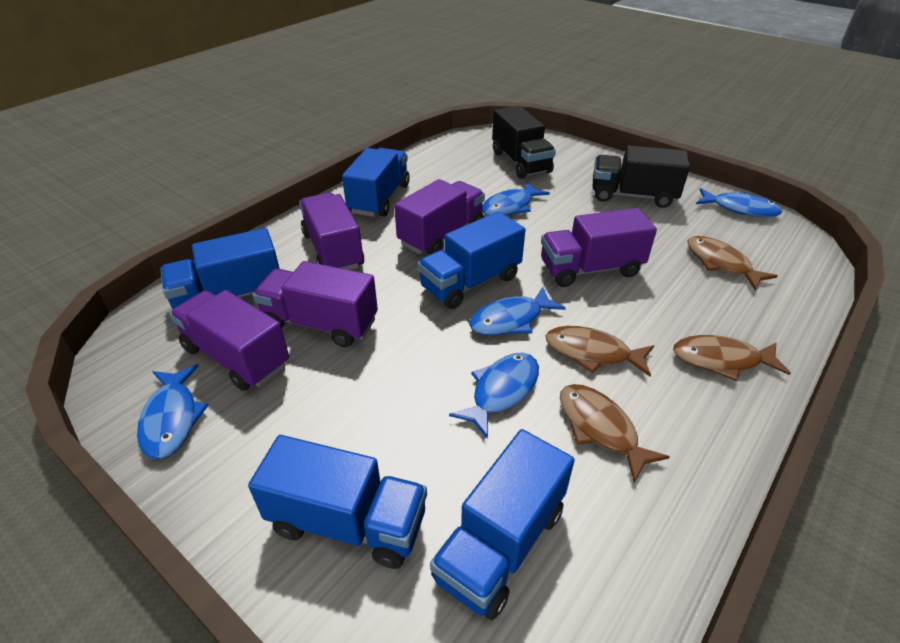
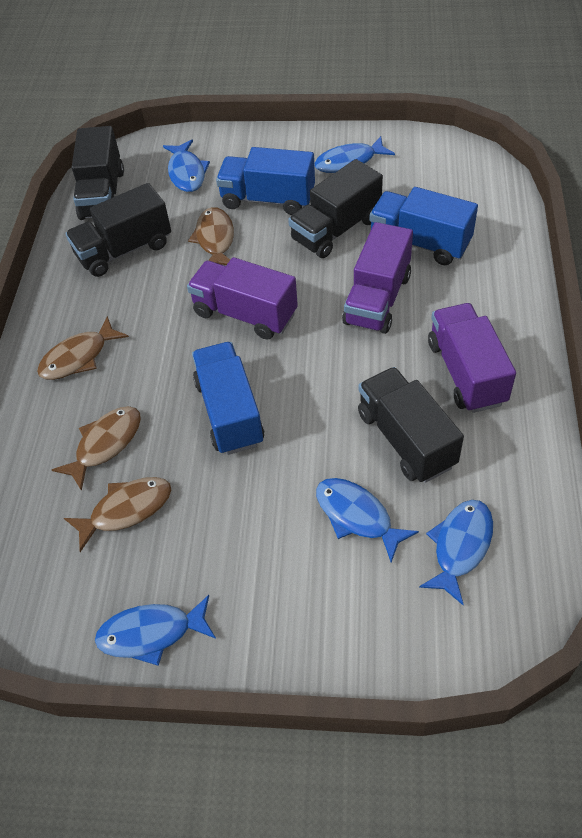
black truck: [492,106,556,179] [593,145,690,208] = 2 -> [65,183,171,277] [72,126,124,220] [288,159,383,258] [358,367,464,483] = 4
blue truck: [161,228,280,309] [248,435,427,569] [342,148,410,217] [417,211,525,309] [430,429,575,620] = 5 -> [192,342,264,455] [216,147,315,215] [370,187,478,265] = 3
purple truck: [170,290,289,391] [253,261,378,347] [299,193,364,270] [394,179,485,255] [541,208,657,287] = 5 -> [187,257,298,339] [342,222,413,334] [428,303,516,413] = 3

